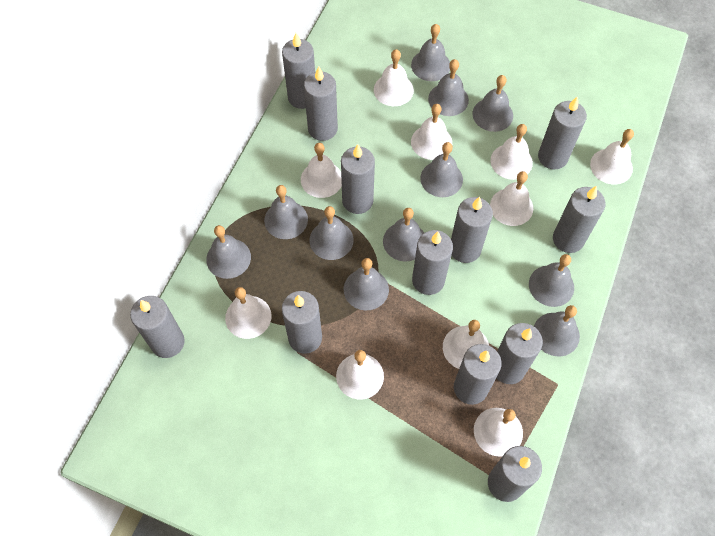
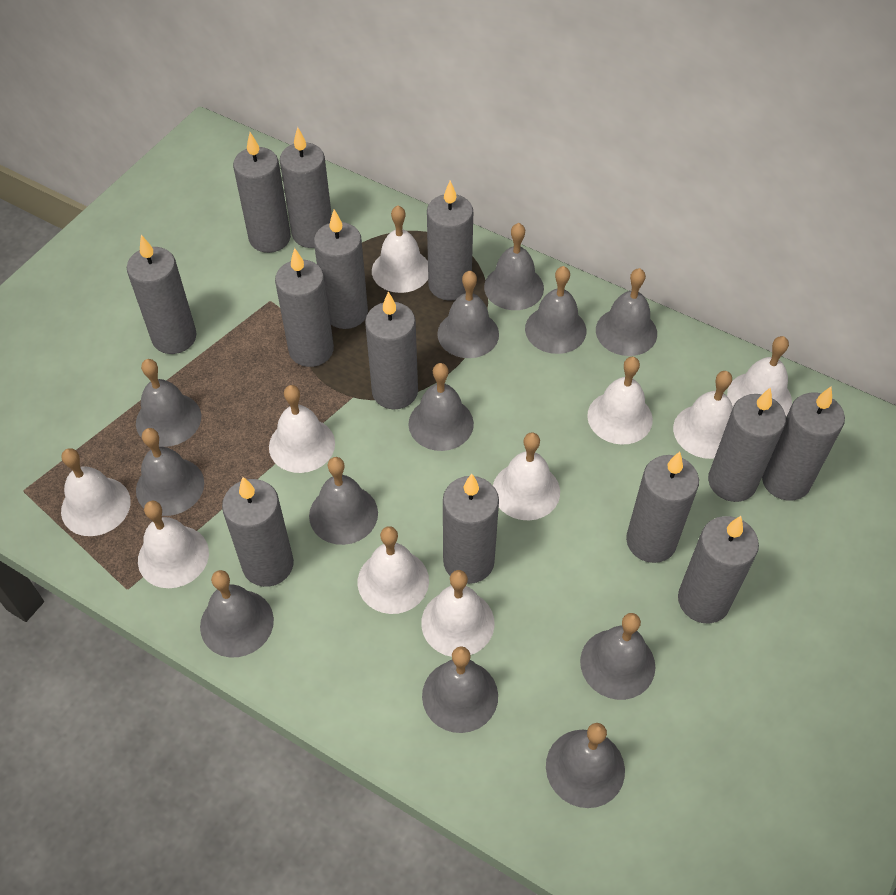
grey bell: [206,225,251,279] [264,185,308,239] [309,206,354,260] [344,258,389,310] [383,208,424,262] [411,24,450,81] [420,142,463,197] [428,59,469,116] [472,75,513,132] [529,254,574,307] [534,305,580,356] = 11 -> [136,359,201,447] [136,428,204,516] [200,570,274,657] [309,457,378,545] [408,363,474,451] [422,646,498,733] [437,271,499,358] [484,223,544,310] [525,266,586,354] [546,723,625,808] [580,613,655,700] [596,268,657,356] = 12
grey candle: [130,296,185,358] [282,33,315,109] [282,291,322,354] [304,66,338,141] [341,144,375,214] [412,230,453,295] [451,197,493,263] [454,344,502,405] [488,446,542,502] [497,323,543,384] [538,96,587,169] [553,186,606,253] = 12 -> [127,235,197,354] [222,477,294,587] [233,132,291,253] [275,248,334,367] [280,127,332,248] [314,210,368,329] [365,292,418,409] [427,181,473,300] [443,474,499,584] [626,452,699,563] [678,516,759,623] [708,387,786,502] [762,387,845,501] = 13

